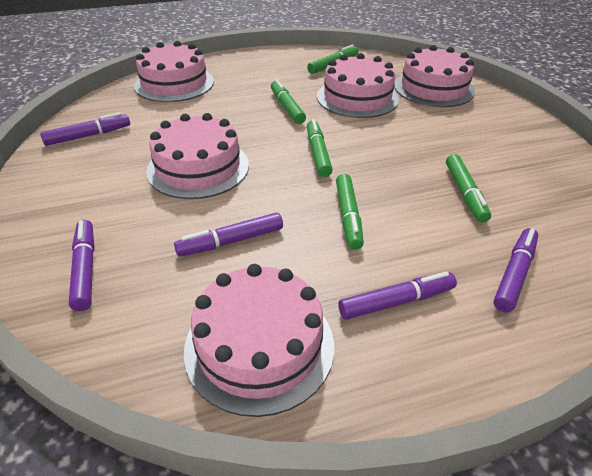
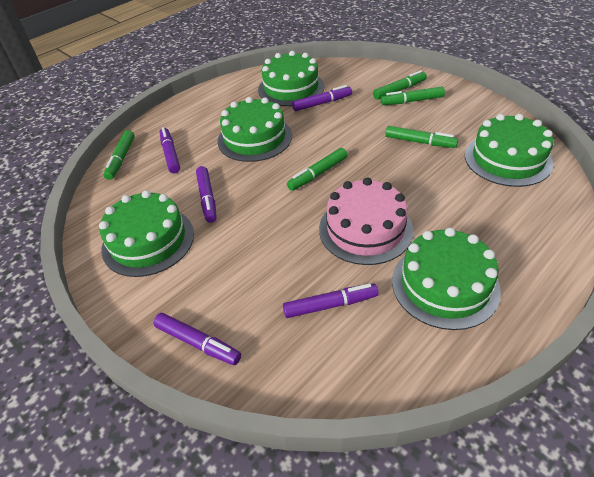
green cake: none = 0 -> [99,190,194,277] [218,97,292,162] [258,51,324,106] [392,228,501,330] [465,114,553,187] = 5
pink cake: [134,41,214,102] [146,113,249,199] [184,264,334,417] [317,53,399,118] [394,45,475,107] = 5 -> [319,178,413,265] = 1

